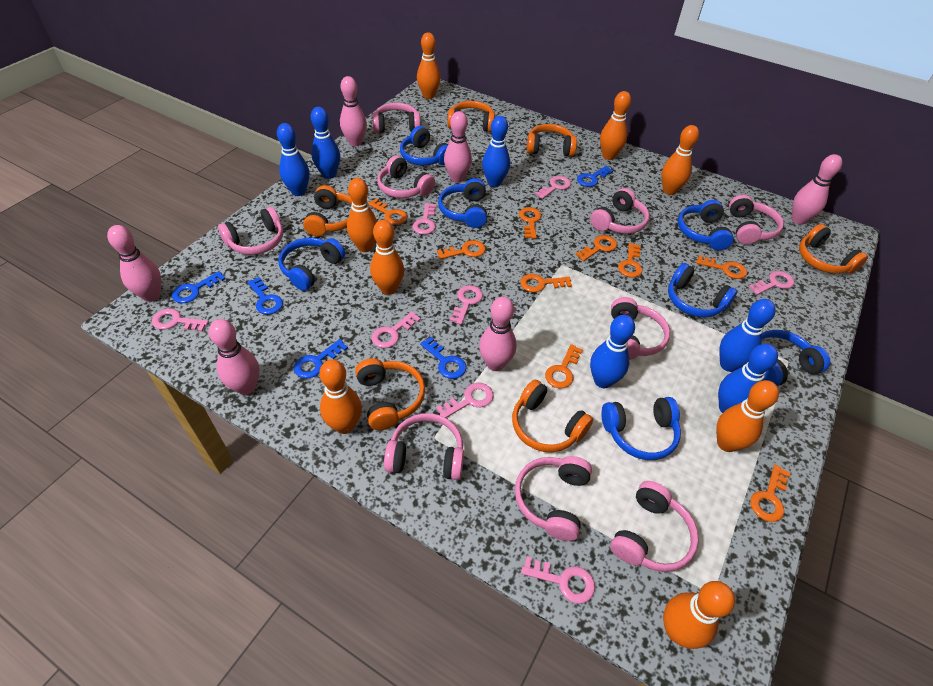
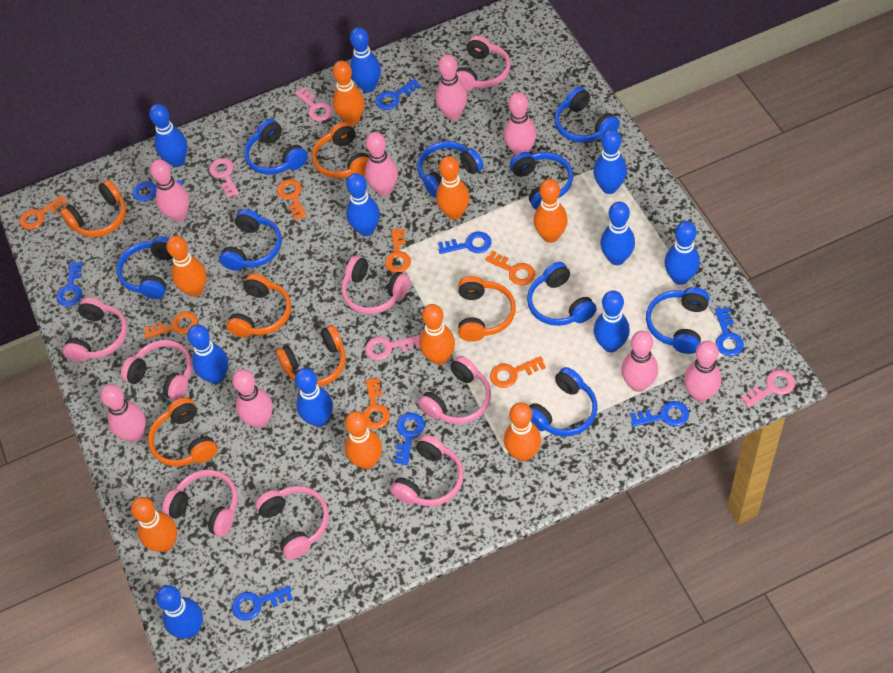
blue bowling pin: [277,123,310,196] [311,107,340,179] [482,116,510,187] [590,315,635,388] [718,344,778,413] [719,299,776,372] = 6 -> [149,104,187,167] [156,585,203,639] [187,325,228,384] [295,368,333,427] [346,173,380,236] [350,27,381,93] [593,129,627,194] [594,290,630,352] [600,201,635,265] [664,221,700,285] = 10
blue headphones: [278,238,345,291] [400,126,448,165] [438,178,487,228] [601,397,681,460] [668,263,737,318] [678,200,734,251] [762,330,830,386] = 7 -> [116,236,173,299] [219,209,282,271] [244,119,308,175] [417,141,484,198] [510,152,573,210] [527,262,597,326] [529,367,598,436] [555,86,620,143] [646,287,710,354] = 9
blue key: [172,271,225,303] [248,277,283,315] [294,339,348,379] [420,337,466,379] [577,166,613,187] = 5 -> [56,262,83,307] [133,180,183,202] [232,586,293,621] [375,79,421,110] [394,413,425,465] [438,232,491,254] [630,401,689,427] [715,307,744,356] = 8
orange key: [368,198,408,225] [437,240,486,259] [519,207,541,239] [520,274,572,292] [545,344,583,388] [575,235,617,261] [618,243,642,278] [696,255,747,279] [750,465,790,522] = 9 -> [20,195,68,230] [144,312,198,339] [277,179,307,220] [363,378,390,429] [385,229,411,273] [485,251,535,285] [490,356,546,388] = 7
pink bowling pin: [107,225,161,302] [209,319,259,395] [340,76,367,146] [444,111,472,183] [479,297,517,371] [792,154,842,225] = 6 -> [100,384,146,442] [150,159,189,222] [232,369,273,428] [365,132,398,196] [436,54,467,120] [504,92,536,155] [621,331,658,392] [684,341,721,402] = 8
pink headphones: [218,207,283,255] [373,103,421,133] [377,155,435,198] [384,413,464,480] [515,456,592,541] [590,188,650,234] [610,481,699,572] [611,297,670,360] [729,195,784,244] = 9 -> [63,297,127,362] [121,340,193,401] [162,470,238,537] [255,486,329,560] [341,256,410,314] [391,435,464,506] [418,356,491,424] [456,35,511,91] = 8
pink key: [152,308,209,332] [371,312,421,348] [412,203,436,235] [436,383,494,418] [449,285,483,325] [521,557,595,604] [535,176,571,199] [749,271,794,295] = 8 -> [209,158,239,198] [295,87,332,121] [365,335,420,360] [741,370,795,408] = 4

